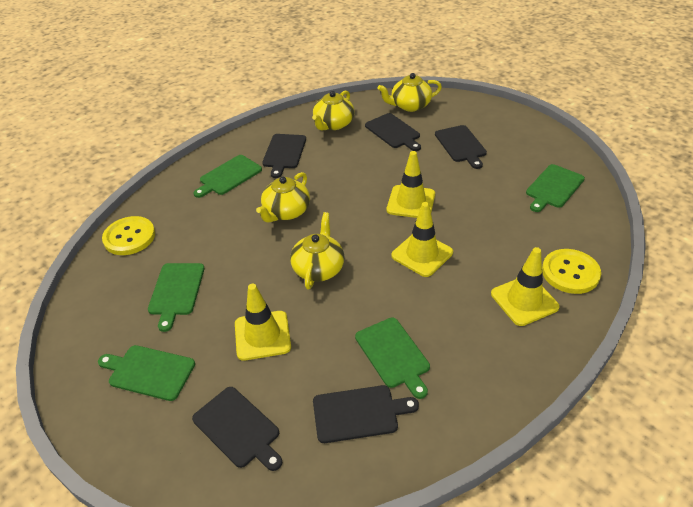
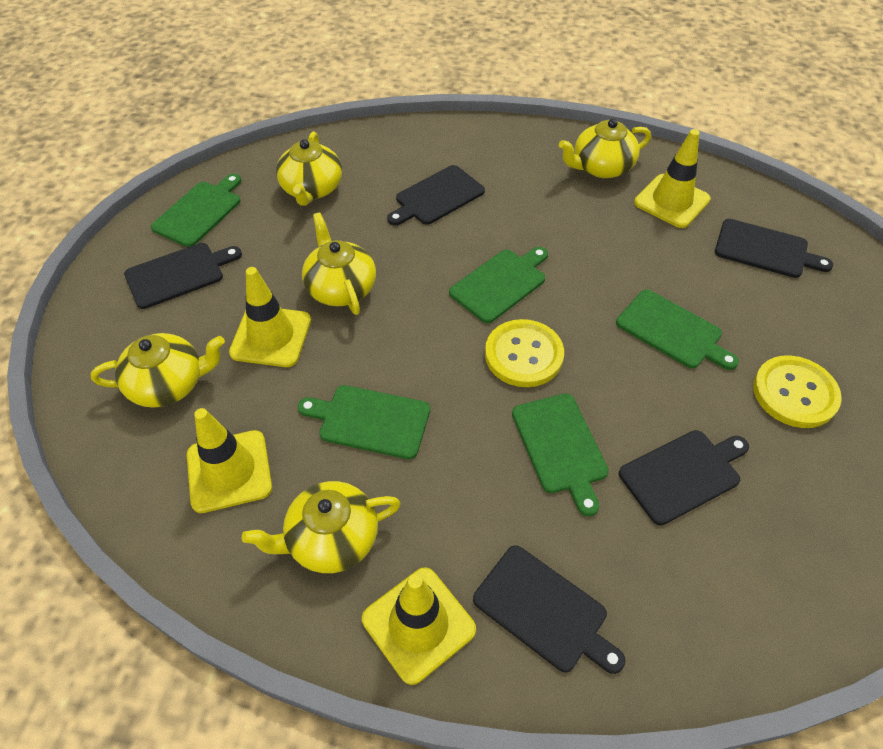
yellow teapot: [256,172,310,223] [290,212,345,290] [312,90,355,130] [378,73,442,112] = 4 -> [91,333,225,407] [242,481,401,573] [276,132,342,206] [302,213,376,315] [559,118,651,178] = 5

